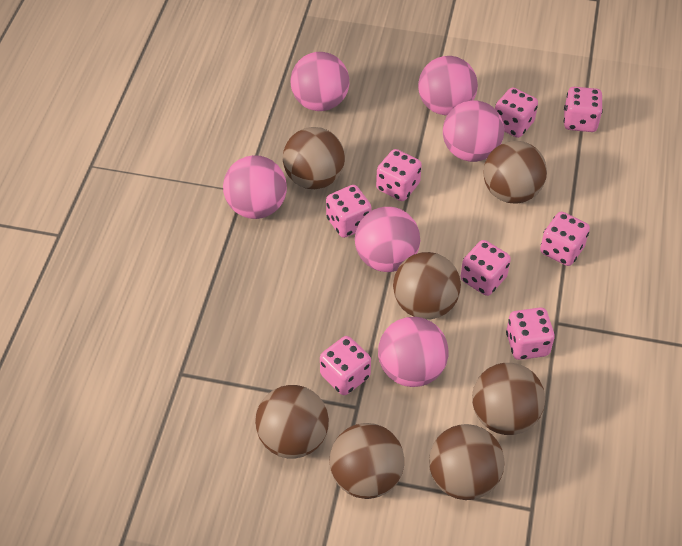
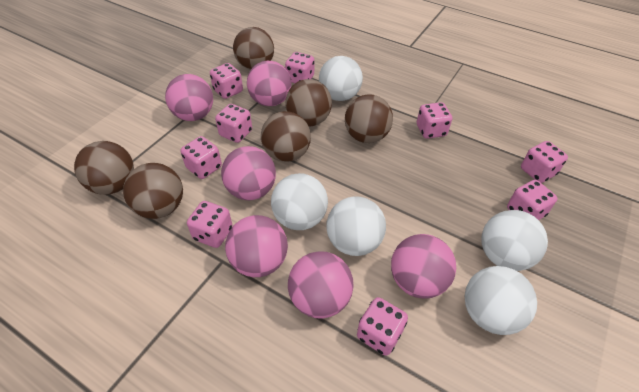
brown ball: [255,385,329,459] [283,127,345,189] [329,423,404,499] [393,252,461,319] [429,424,505,500] [472,363,545,435] [483,141,547,204] = 7 -> [74,141,134,195] [123,163,183,219] [233,27,274,69] [261,111,311,162] [285,79,332,127] [345,94,393,143] = 6
pink dice: [320,336,371,395] [326,185,372,238] [376,149,422,201] [461,240,511,296] [495,87,538,138] [506,307,555,360] [540,212,590,266] [564,87,603,132] = 8 -> [181,136,222,179] [187,201,232,248] [210,63,243,99] [215,104,252,143] [285,52,314,83] [357,297,408,356] [417,102,452,139] [507,180,557,220] [521,141,568,183] = 9
white ball: none = 0 -> [271,173,328,230] [319,56,363,101] [326,196,386,256] [465,266,537,335] [482,210,548,271] = 5

